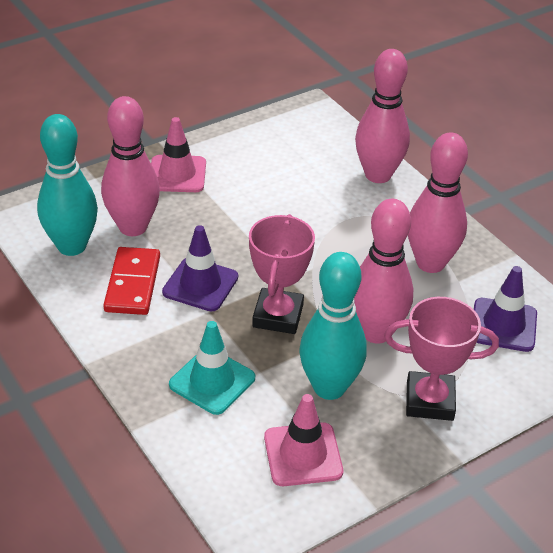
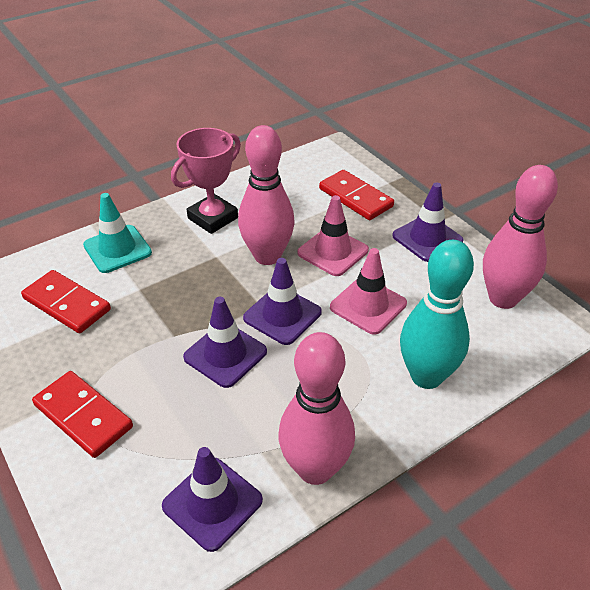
pink bowling pin: [101,96,160,236] [354,199,413,344] [355,49,410,183] [408,132,468,273] = 4 -> [238,125,295,265] [279,332,355,485] [483,165,558,309] = 3
pink trophy: [249,214,315,334] [384,297,499,421] = 2 -> [171,128,241,234] = 1
purple traffic cone: [162,225,238,312] [474,266,537,352] = 2 -> [162,447,263,552] [183,297,267,388] [243,258,322,345] [392,183,464,262] = 4
red domino: [103,247,160,315] = 1 -> [21,270,111,333] [32,371,133,458] [319,170,394,220] = 3
turquoise bowling pin: [37,114,98,256] [299,252,367,400] = 2 -> [400,240,474,389] = 1

